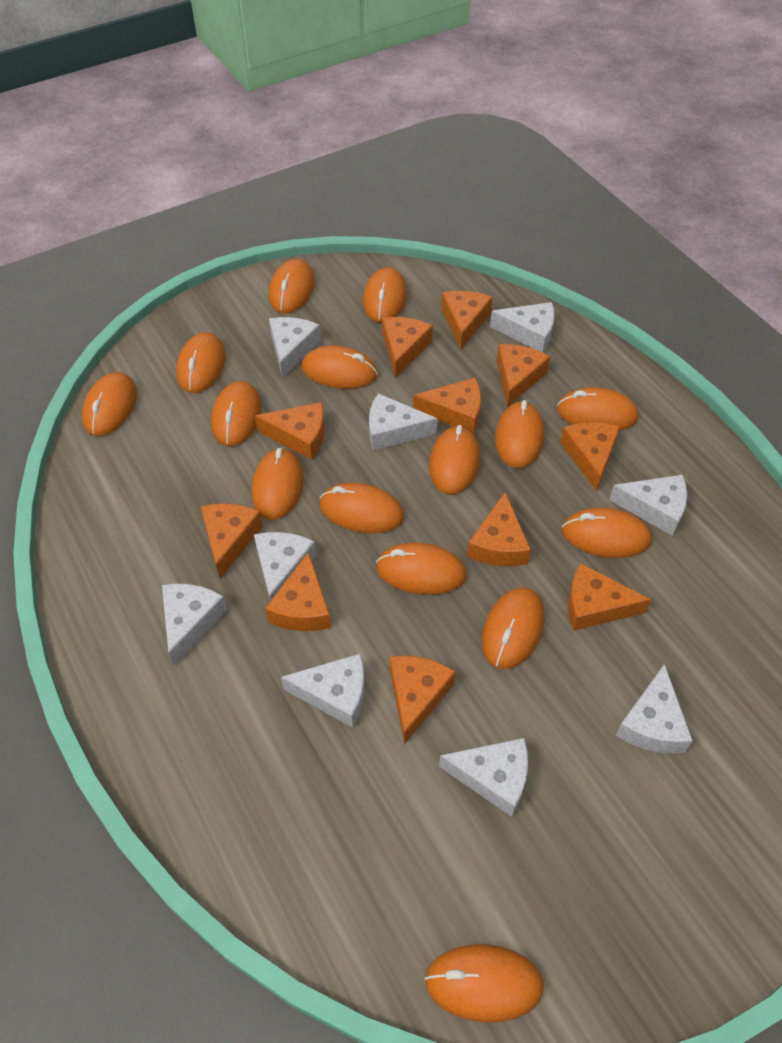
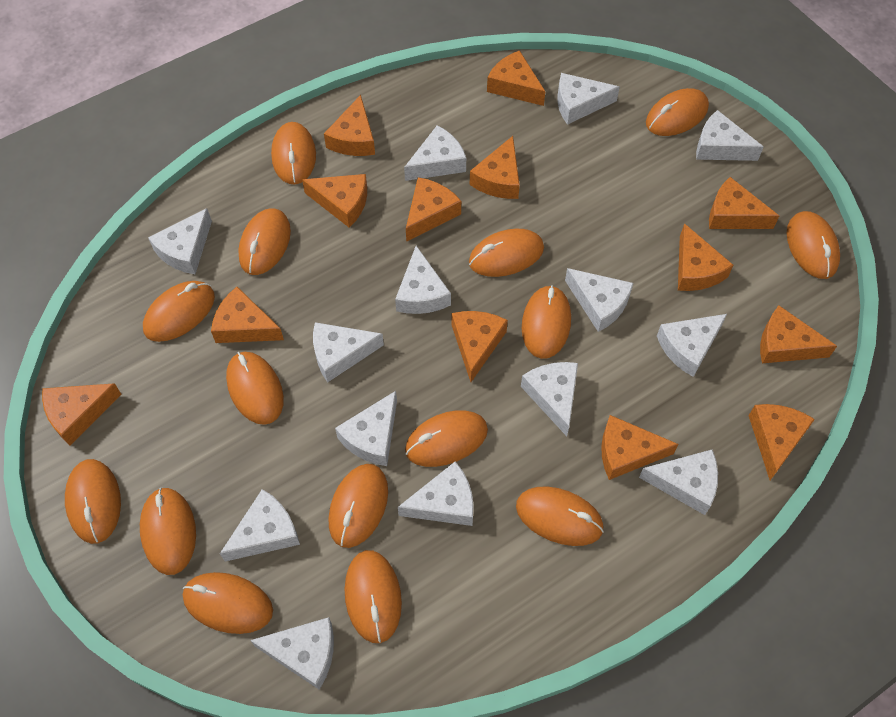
orange cheese: [200,503,263,579] [255,402,325,460] [265,551,331,631] [382,317,433,378] [390,655,456,744] [413,378,481,434] [441,291,493,350] [467,492,531,566] [497,344,551,407] [560,422,620,491] [568,563,651,631] = 11 -> [42,383,122,446] [211,287,284,343] [302,174,367,227] [324,95,375,156] [406,177,461,242] [451,311,508,382] [470,136,520,199] [487,50,545,106] [601,415,678,480] [678,223,733,291] [709,177,779,229] [748,404,815,480] [760,305,837,363] = 13
white cheese: [162,584,227,665] [254,532,316,601] [269,317,321,378] [281,654,365,728] [369,393,438,451] [439,738,528,817] [490,302,555,352] [609,475,687,536] [616,664,693,753] = 9 -> [148,208,212,274] [220,489,300,562] [250,617,334,690] [313,322,384,382] [335,391,397,466] [395,246,451,314] [398,462,474,526] [404,125,466,181] [521,362,578,436] [558,73,620,125] [565,268,633,332] [639,449,718,515] [657,314,727,377] [696,110,764,161] = 14

